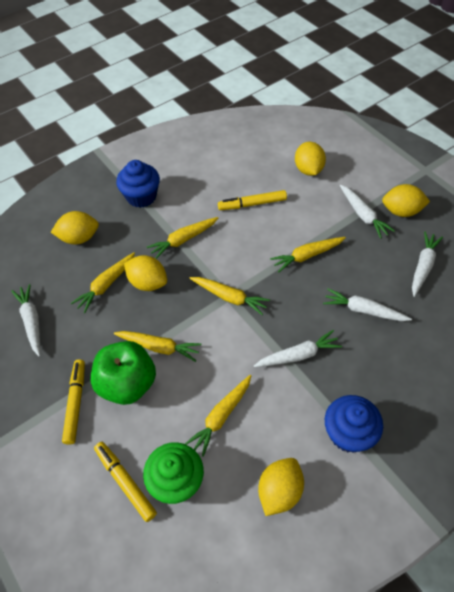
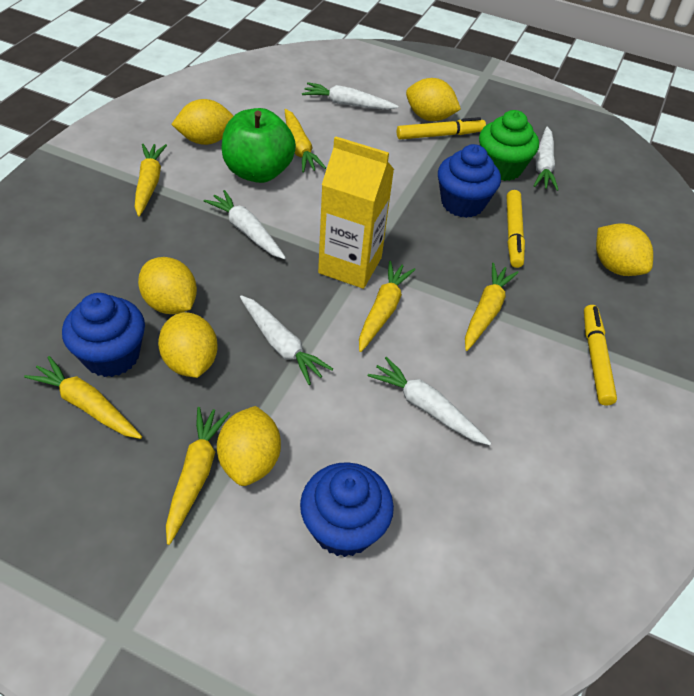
blue cupcake: [116,160,160,208] [325,395,383,453] = 2 -> [62,293,145,377] [300,462,394,557] [438,144,501,218] = 3
yellow carton: none = 0 -> [318,136,394,289] = 1
yellow lemon: [51,211,99,244] [124,255,167,291] [258,458,304,516] [295,142,326,176] [382,184,430,217] = 5 -> [138,257,197,314] [158,312,218,378] [171,99,233,145] [217,406,281,486] [406,78,461,121] [596,224,653,276] = 6

